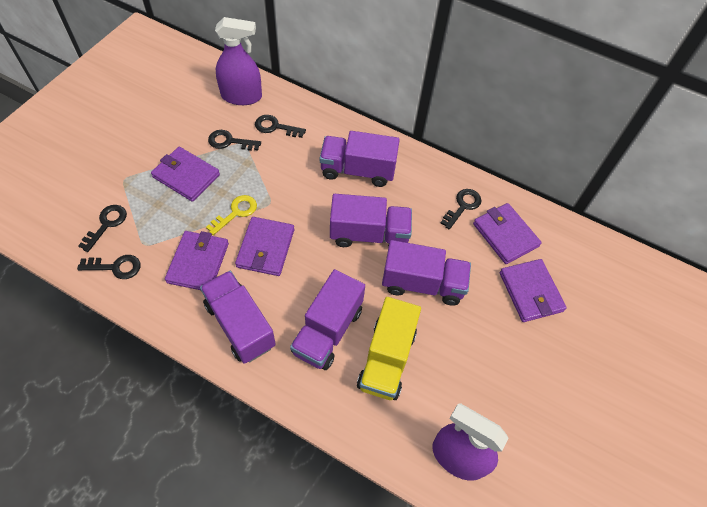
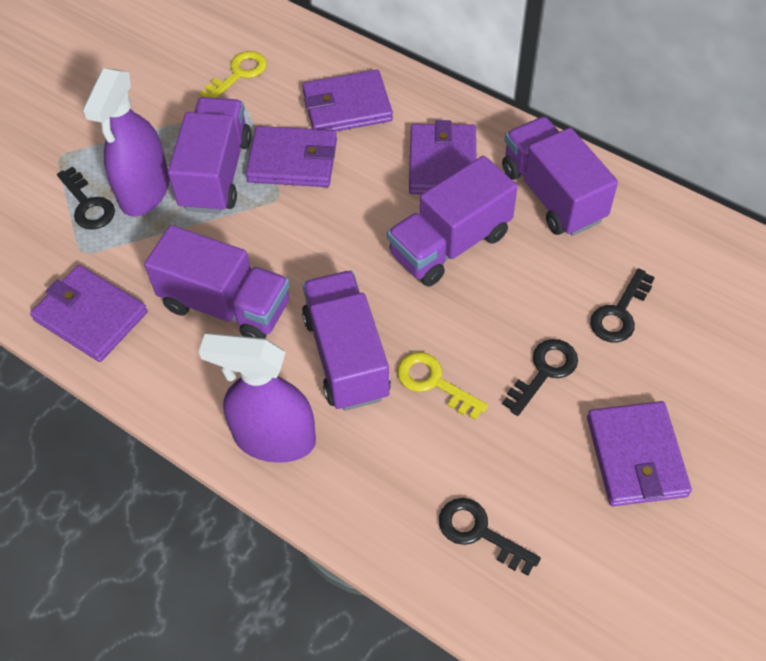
black key: [77,255,141,279] [78,205,127,252] [208,130,261,151] [255,115,306,138] [441,189,482,230] = 5 -> [57,167,115,230] [439,498,541,576] [502,339,578,416] [590,268,655,342] = 4
yellow key: [206,195,257,235] = 1 -> [199,51,267,98] [397,352,488,420] = 2
yellow truck: [357,297,421,400] = 1 -> none = 0

